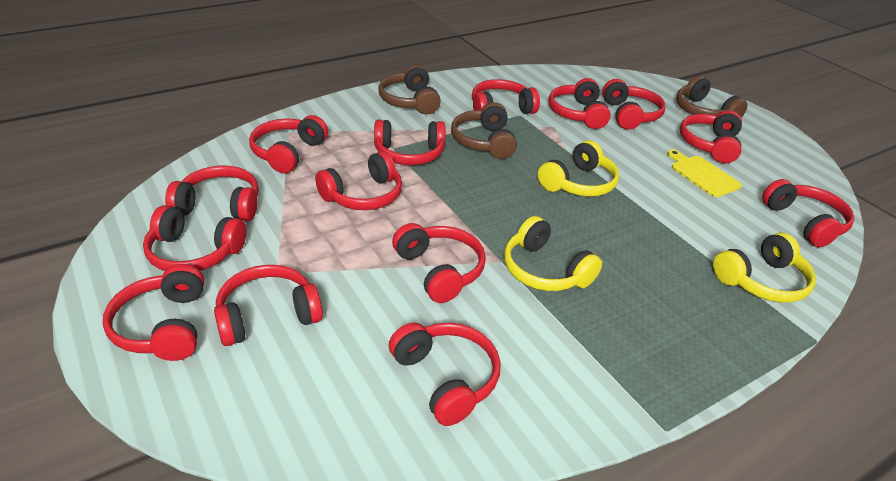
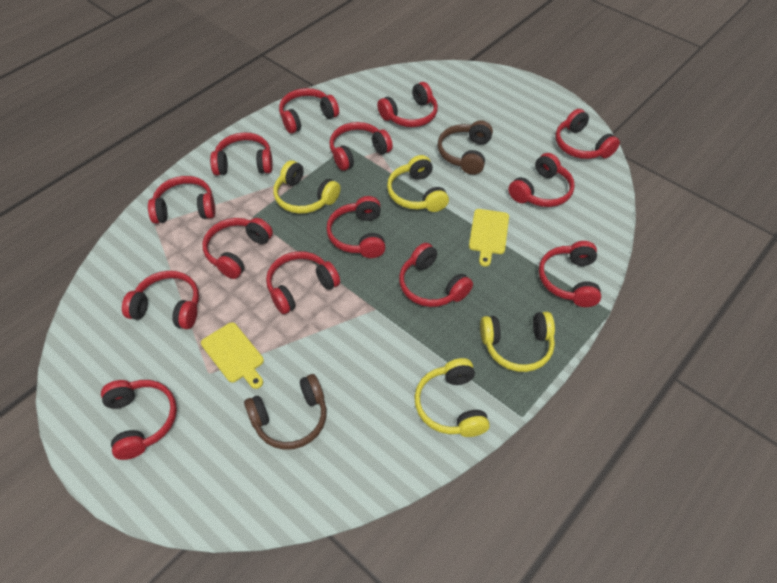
brown headphones: [378,65,441,114] [451,102,517,159] [676,76,748,118] = 3 -> [244,374,327,450] [437,120,493,175] = 2
yellow cutting board: [667,149,742,197] = 1 -> [201,322,264,389] [469,209,509,267] = 2
yellow headphones: [504,216,602,291] [538,140,619,196] [713,233,816,303] = 3 -> [273,160,341,214] [387,155,449,212] [414,358,490,437] [480,312,555,372] = 4

